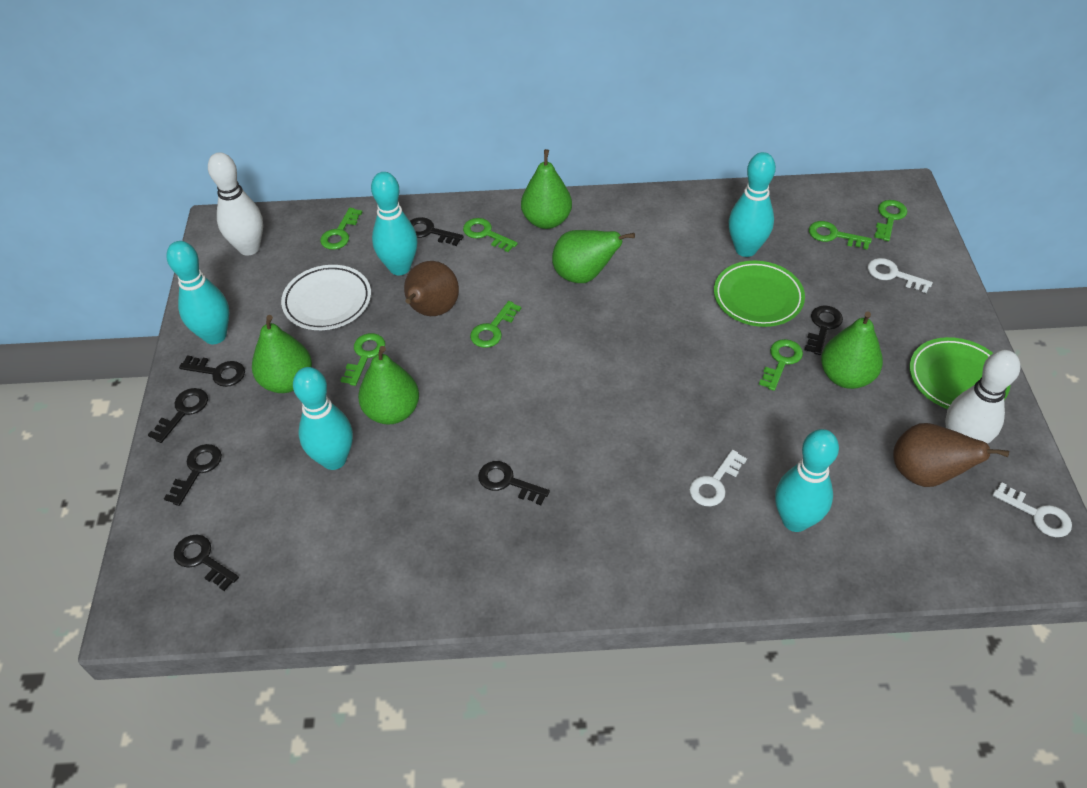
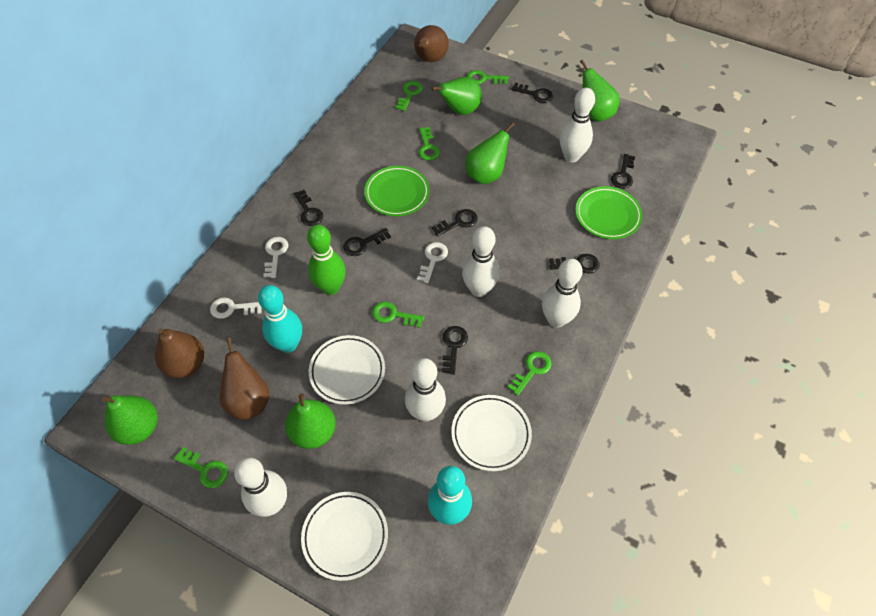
brown pear: [404,261,459,316] [893,423,1009,487] = 2 -> [155,329,204,378] [220,338,269,420] [414,25,449,62] = 3
green bowling pin: none = 0 -> [307,224,346,295] = 1
green key: [320,208,363,250] [340,333,385,386] [463,218,518,252] [470,301,521,348] [759,339,803,391] [809,221,872,250] [874,200,907,241] = 7 -> [174,447,228,488] [372,301,424,328] [395,81,423,111] [419,127,440,161] [467,70,509,84] [508,351,552,395] = 6
turquoise bowling pin: [166,241,230,344] [293,367,353,470] [371,172,418,275] [729,152,776,257] [775,429,839,532] = 5 -> [258,285,302,353] [428,466,472,525] = 2
white bowling pin: [208,152,263,255] [945,350,1020,444] = 2 -> [234,458,287,517] [405,358,446,422] [462,226,499,297] [542,259,583,328] [560,88,595,163] = 5
white plate: [281,265,371,330] = 1 -> [301,492,388,581] [309,335,385,405] [451,395,532,471] = 3

